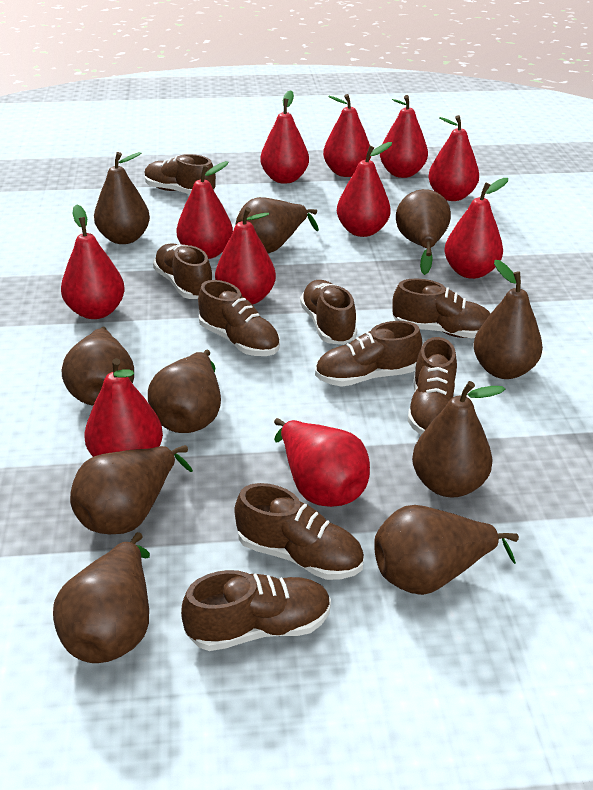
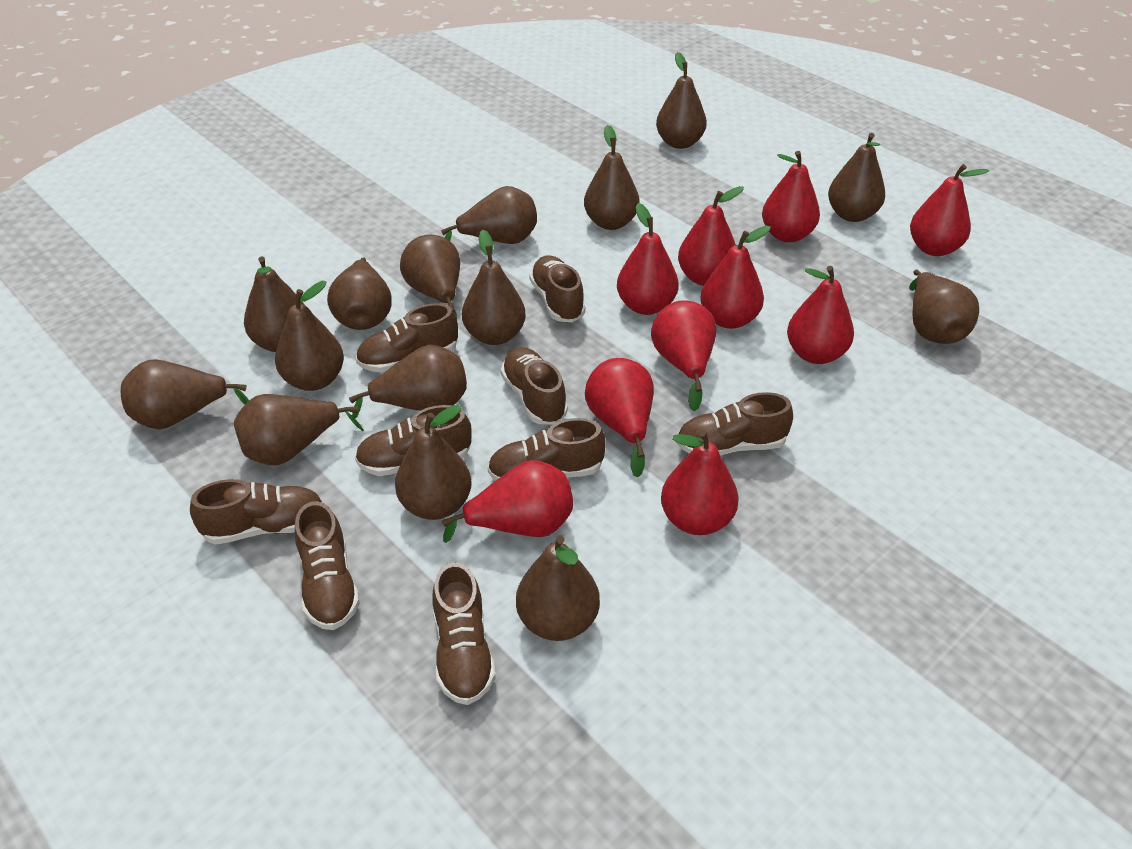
brown pear: [53,532,150,663] [62,327,134,406] [70,445,193,534] [94,152,150,244] [148,350,221,433] [235,197,319,253] [374,505,519,595] [396,189,451,275] [412,381,506,497] [473,260,543,379] = 10 -> [121,359,249,429] [234,394,364,465] [244,256,304,352] [275,281,344,391] [327,257,392,330] [349,345,467,419] [395,405,472,520] [400,235,460,318] [441,186,537,244] [462,230,526,345] [516,536,600,641] [584,125,640,230] [656,52,707,149] [828,133,885,222] [909,270,979,344] = 15
red pear: [61,204,125,319] [85,358,163,457] [176,161,233,259] [215,207,276,305] [260,90,309,184] [274,418,370,507] [323,94,371,177] [337,142,392,237] [380,95,428,178] [428,115,479,201] [444,178,508,279] = 11 -> [442,460,573,543] [585,358,654,478] [617,203,679,315] [651,300,716,411] [661,430,739,535] [678,186,744,286] [700,226,771,329] [762,151,820,242] [787,266,854,364] [910,164,989,256] = 10

